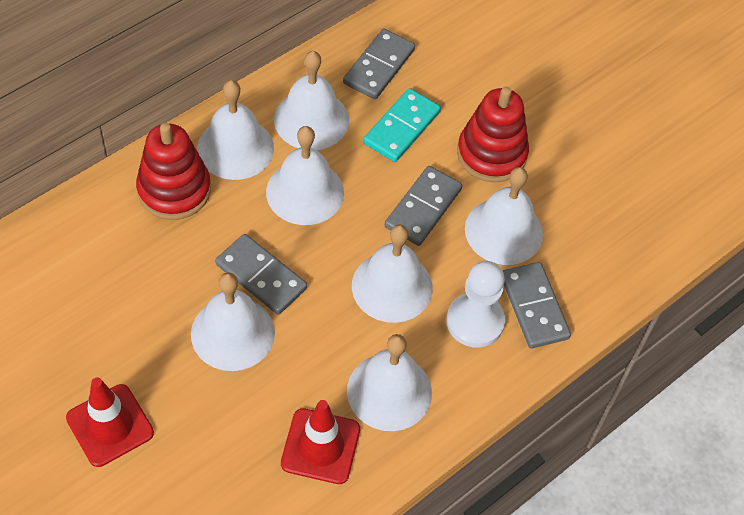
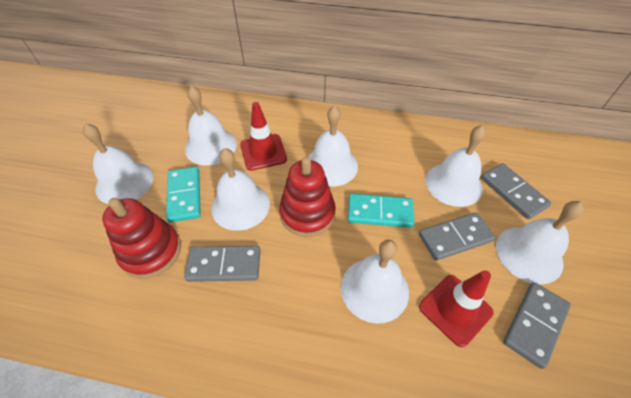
turquoise domino: [363,88,441,162] = 1 -> [166,167,201,222] [348,194,414,228] = 2
white pawn: [446,261,505,348] = 1 -> none = 0

